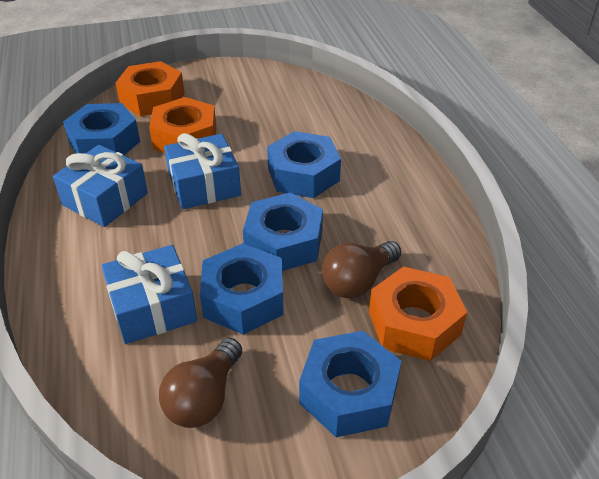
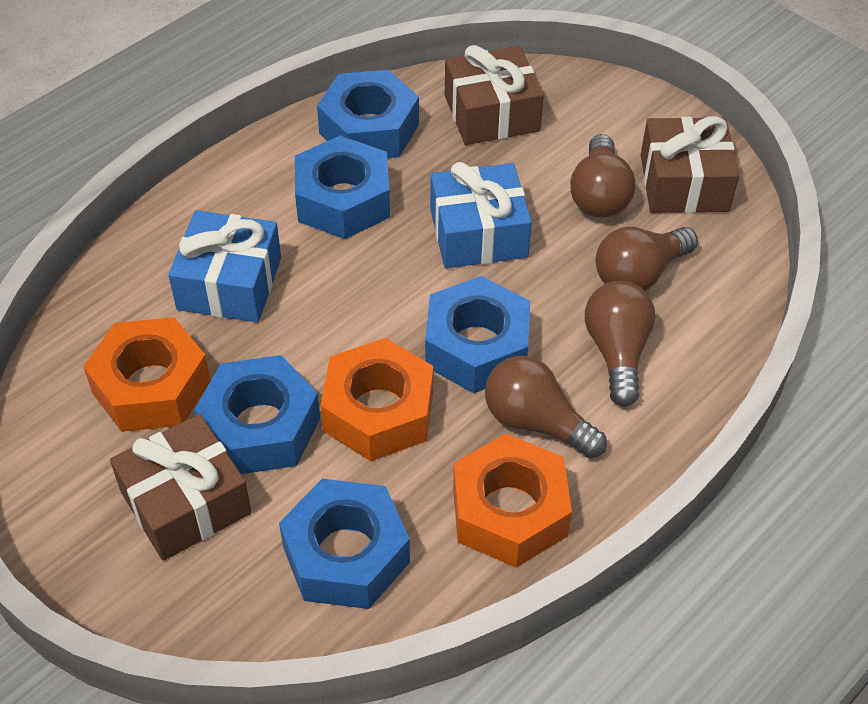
blue gift: [53,145,148,227] [102,245,197,344] [164,133,241,209] = 3 -> [168,210,281,322] [430,162,532,268] = 2
brown gift: none = 0 -> [110,414,252,561] [445,45,544,145] [641,116,739,213] = 3
brown light bulb: [159,338,242,428] [322,241,401,298] = 2 -> [485,356,607,458] [570,134,635,218] [585,281,655,407] [596,227,698,291] = 4

